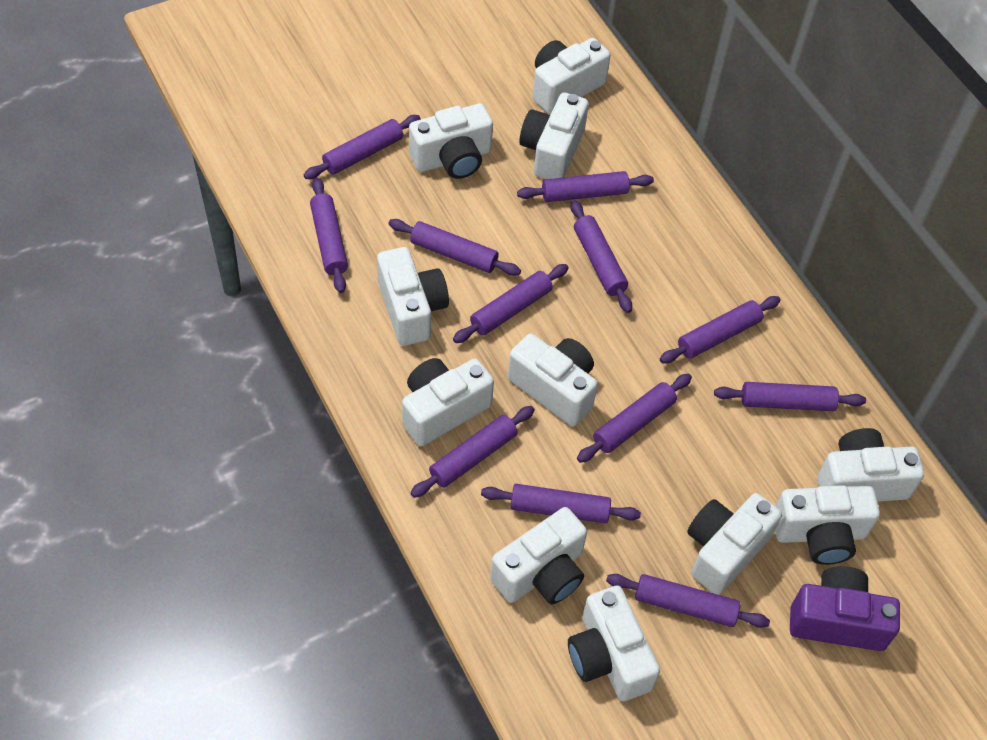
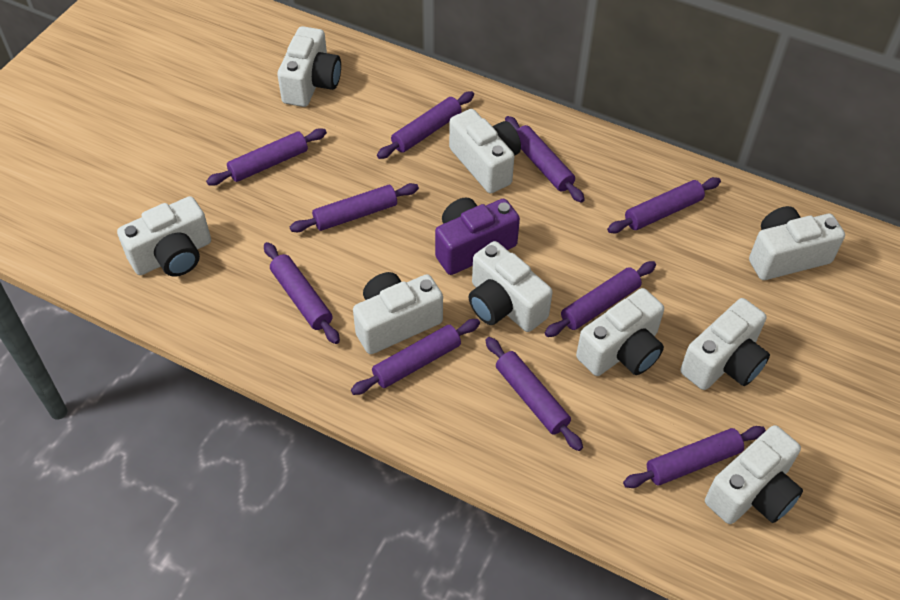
purple rolling pin: [304,115,421,179] [310,178,348,293] [388,219,521,276] [411,406,535,498] [453,264,569,343] [481,484,641,523] [517,171,654,202] [570,200,632,313] [577,374,692,463] [606,574,770,628] [660,296,781,363] [714,382,866,411] = 12 -> [206,128,327,186] [264,242,340,344] [290,183,419,232] [351,319,480,395] [377,91,474,159] [485,337,583,451] [505,116,585,203] [545,261,656,337] [607,177,721,233] [623,426,766,488] = 10
white camera: [377,247,449,346] [402,358,494,446] [409,103,493,179] [490,507,587,604] [508,334,598,426] [519,92,589,179] [533,38,611,114] [568,585,660,701] [687,493,782,595] [775,485,880,565] [817,428,924,502] = 11 -> [117,196,211,276] [277,26,341,107] [353,272,443,354] [449,109,521,193] [469,241,553,332] [576,288,664,376] [680,298,770,390] [705,425,803,524] [749,206,845,280] = 9

